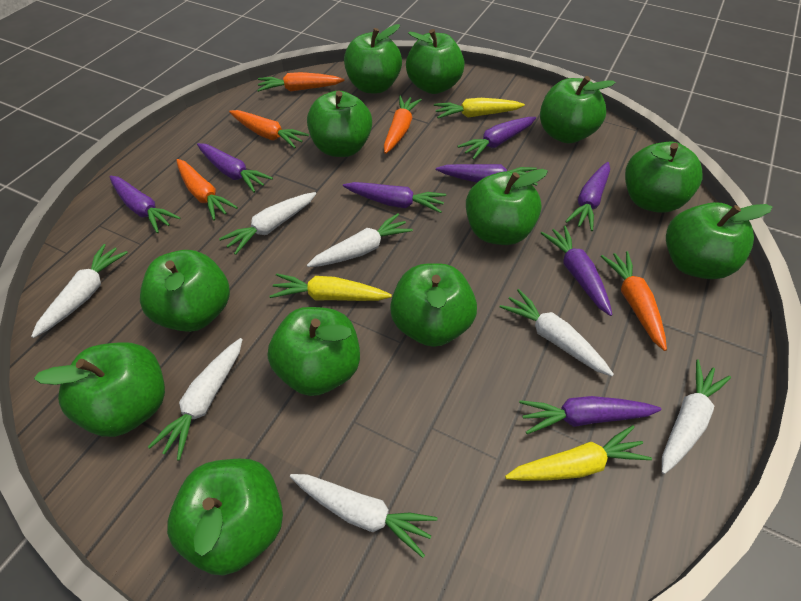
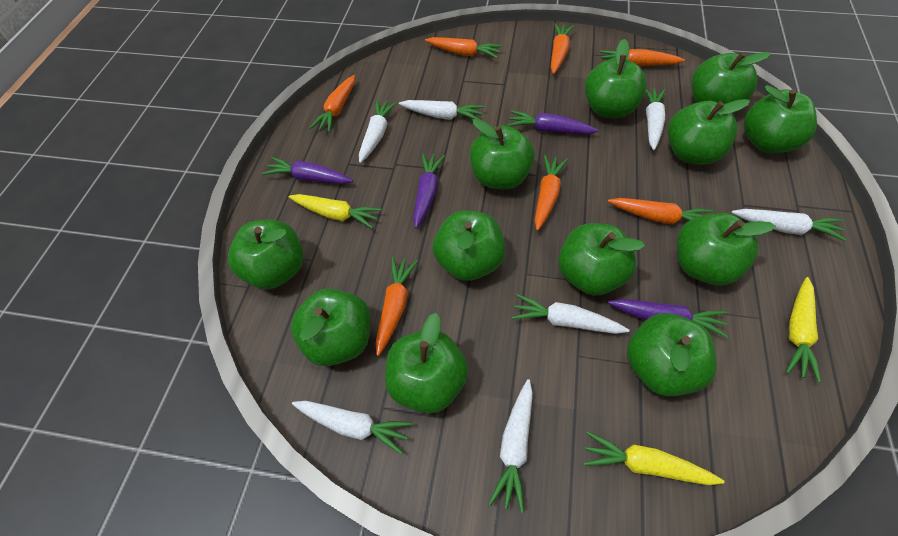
orange carrot: [176,159,238,220] [229,110,309,149] [257,72,344,92] [384,96,422,154] [600,251,667,351] = 5 -> [310,75,355,133] [375,257,418,356] [425,37,502,58] [534,155,568,231] [551,23,574,74] [600,49,685,66] [608,198,713,225] = 7
purple carrot: [110,175,181,233] [197,143,273,193] [343,182,446,213] [436,164,538,186] [458,117,536,160] [519,396,661,434] [541,226,612,316] [565,162,610,231] = 8 -> [262,157,353,184] [413,153,445,229] [507,110,598,134] [608,299,728,338] = 4

